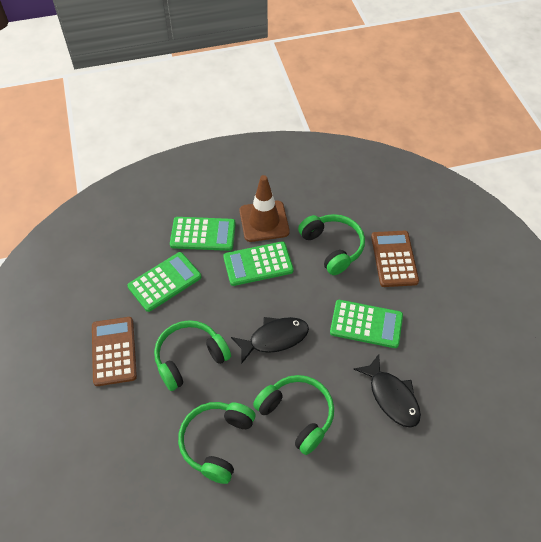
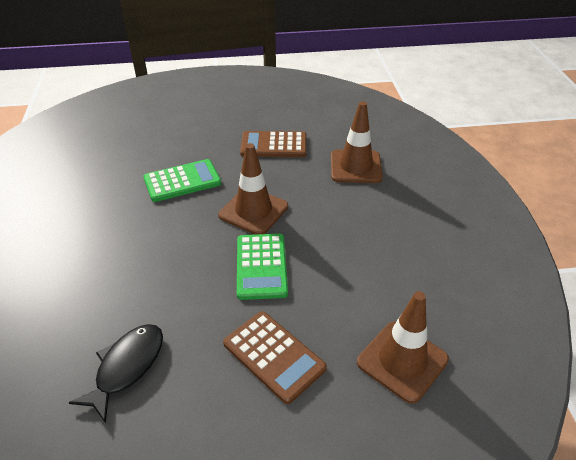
black fish: [231,317,309,364] [354,354,421,428] = 2 -> [69,324,163,423] = 1
brown traffic cone: [240,175,290,242] = 1 -> [218,143,288,235] [331,101,383,183] [357,291,449,404] = 3
green calculator: [127,252,201,312] [170,217,236,251] [223,241,294,286] [330,300,403,348] = 4 -> [143,159,221,202] [237,234,288,300] = 2
green headphones: [154,320,231,391] [178,402,255,484] [253,375,334,455] [298,214,365,275] = 4 -> none = 0

